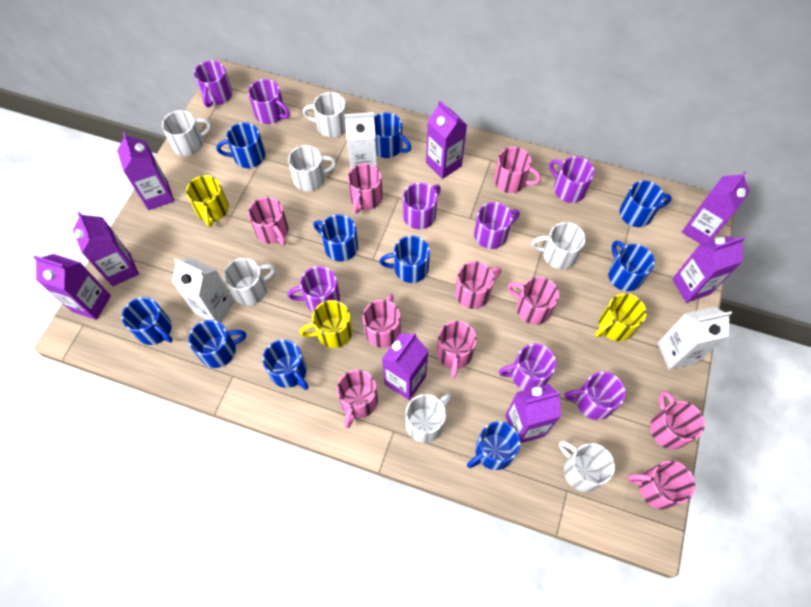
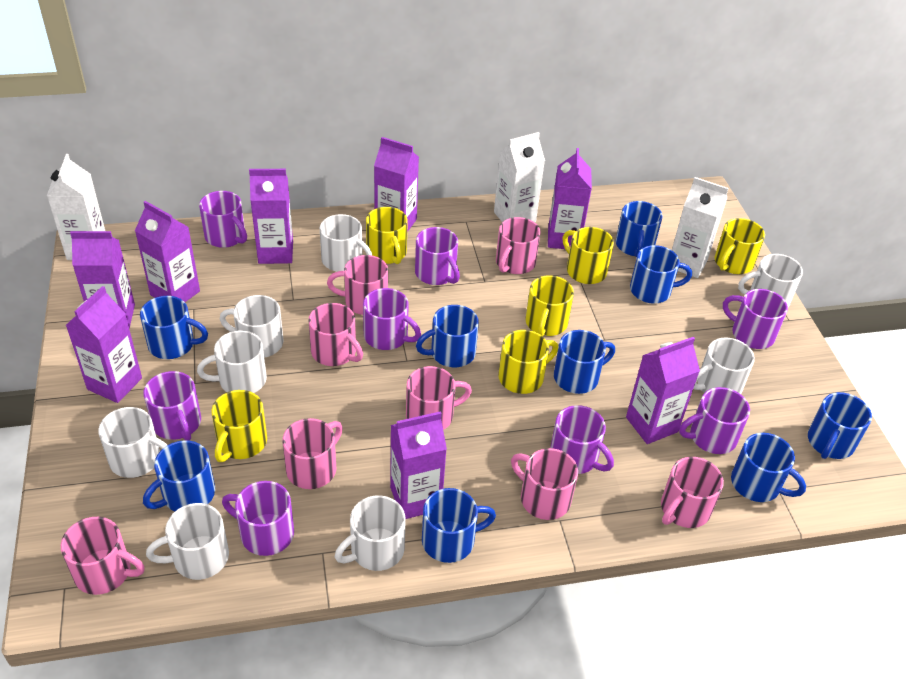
blue mug: [122,297,173,345] [188,320,246,368] [217,122,265,168] [262,340,308,390] [313,214,358,261] [374,112,411,158] [380,236,430,283] [467,421,521,470] [608,241,655,291] [620,181,672,227] = 10 -> [140,296,208,359] [143,440,215,511] [416,305,479,367] [422,488,496,563] [554,330,615,394] [616,201,662,257] [630,245,692,303] [731,433,806,502] [808,392,872,459] = 9
pink mug: [248,197,289,245] [337,370,378,428] [348,164,383,214] [363,294,401,348] [437,321,477,378] [455,261,501,309] [494,147,541,193] [508,277,559,325] [628,461,695,510] [650,391,705,450] = 10 -> [61,517,145,595] [283,418,343,489] [309,303,363,366] [327,255,388,315] [406,366,472,430] [496,217,541,274] [511,448,578,520] [661,457,724,528] = 8
white mug: [162,110,211,156] [223,258,276,305] [288,145,336,191] [303,92,347,137] [406,394,452,443] [532,222,585,269] [559,441,615,492] = 7 -> [98,407,167,478] [146,503,229,580] [197,330,267,393] [220,295,283,358] [320,214,372,272] [335,495,406,571] [693,337,755,394] [738,254,803,307] = 8
yellow mug: [186,175,229,227] [300,300,353,348] [595,293,647,341] = 3 -> [212,390,267,462] [366,207,408,264] [499,330,558,394] [525,275,574,336] [563,227,614,284] [715,218,765,274] = 6

